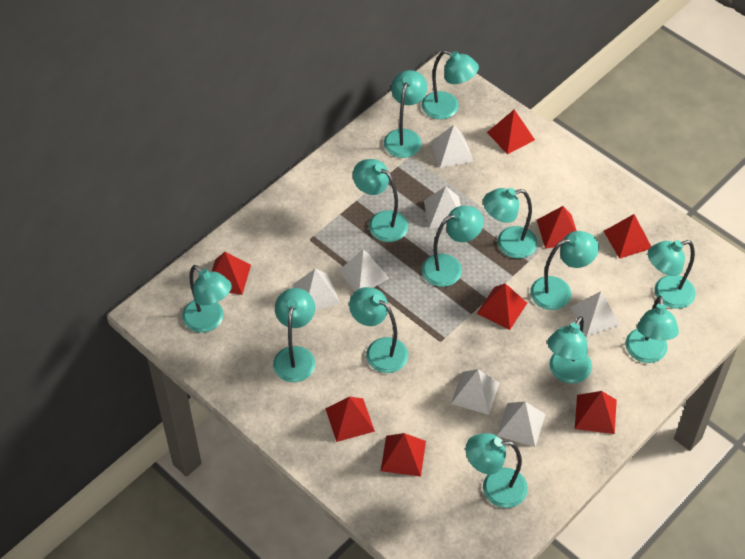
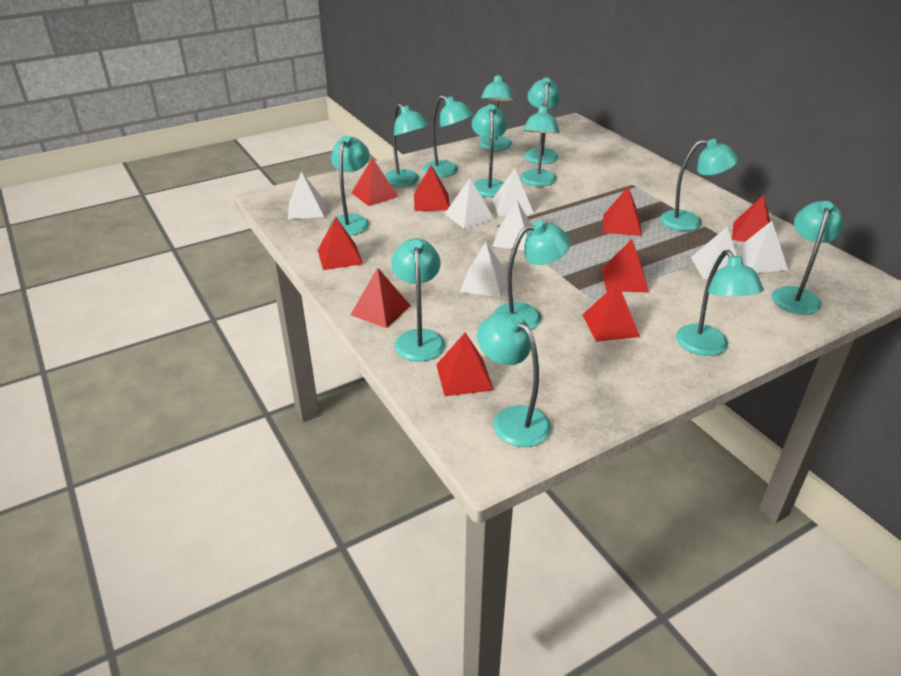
red pyramid: [212,252,251,295] [326,397,375,442] [381,433,426,477] [477,283,527,330] [487,109,535,154] [537,206,577,249] [575,391,617,434] [604,214,651,259] = 8 -> [318,217,363,270] [350,268,411,328] [352,158,399,206] [414,165,450,211] [436,333,494,396] [582,283,640,342] [602,239,649,293] [603,186,642,236] [732,195,771,242] = 9

